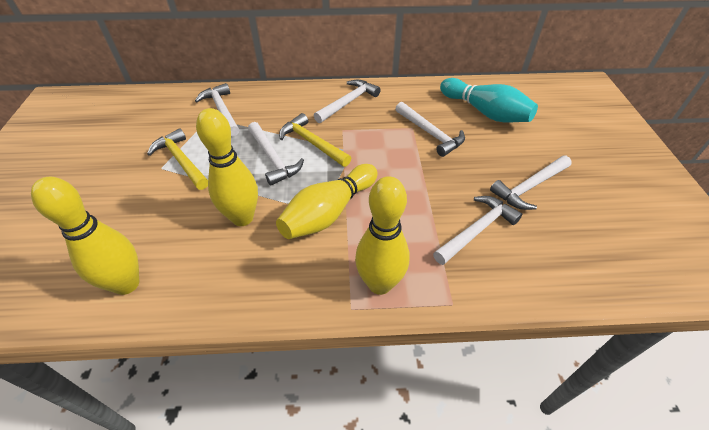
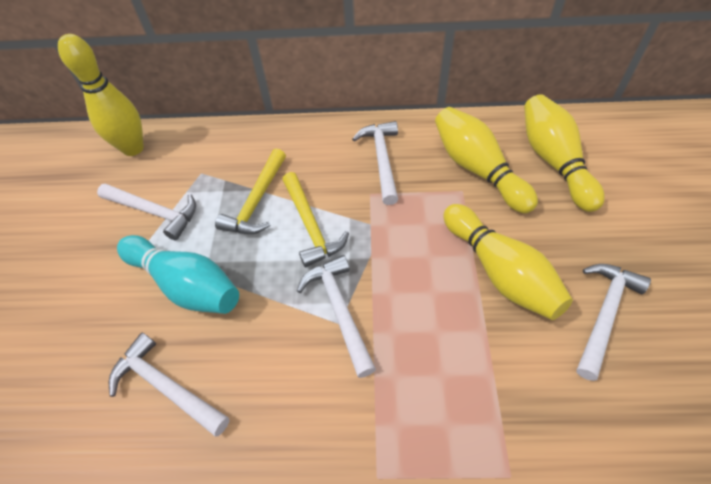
white hammer: [195,83,239,136] [248,122,304,186] [314,80,381,123] [395,102,465,157] [433,196,522,265] [490,156,572,210] = 6 -> [97,183,196,240] [109,333,230,437] [297,255,376,378] [352,121,398,205] [576,264,651,381] = 5

